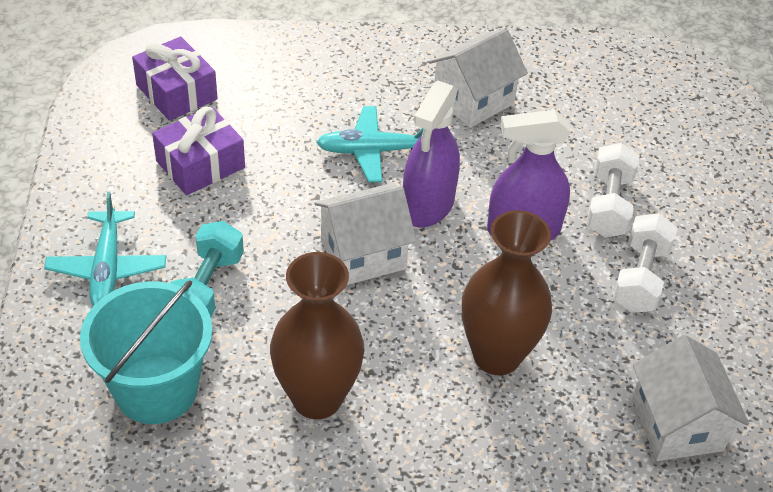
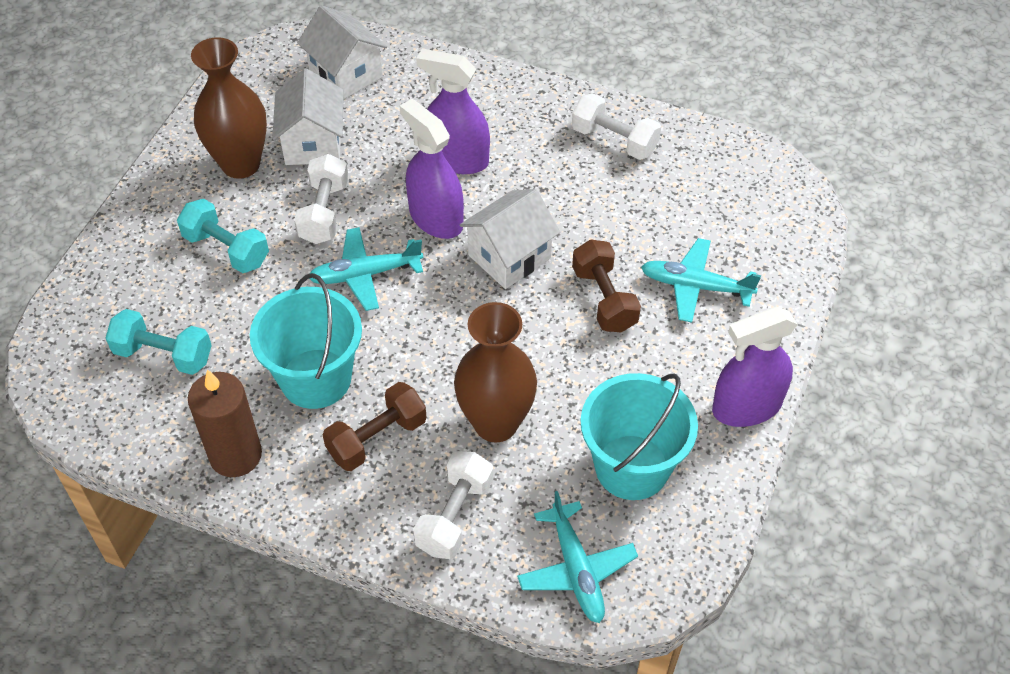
brown candle: none = 0 -> [188,369,262,477] = 1
brown dumbbell: none = 0 -> [323,382,426,471] [572,239,641,333] = 2
purple gift: [132,37,218,121] [152,106,245,195] = 2 -> none = 0
purple spray bottle: [403,81,460,227] [487,110,571,241] = 2 -> [400,99,464,239] [416,49,490,174] [712,307,798,427] = 3
turquoise bucket: [80,280,213,424] = 1 -> [250,273,362,409] [581,373,698,500] = 2
turquoise dumbbell: [170,221,244,317] = 1 -> [106,309,212,375] [177,199,269,273] = 2
turquoise plane: [44,192,166,306] [316,106,424,182] = 2 -> [309,227,424,311] [517,491,638,623] [641,238,761,323] = 3
white dumbbell: [586,143,640,238] [613,213,677,313] = 2 -> [294,154,349,244] [413,451,493,559] [572,93,661,160] = 3

